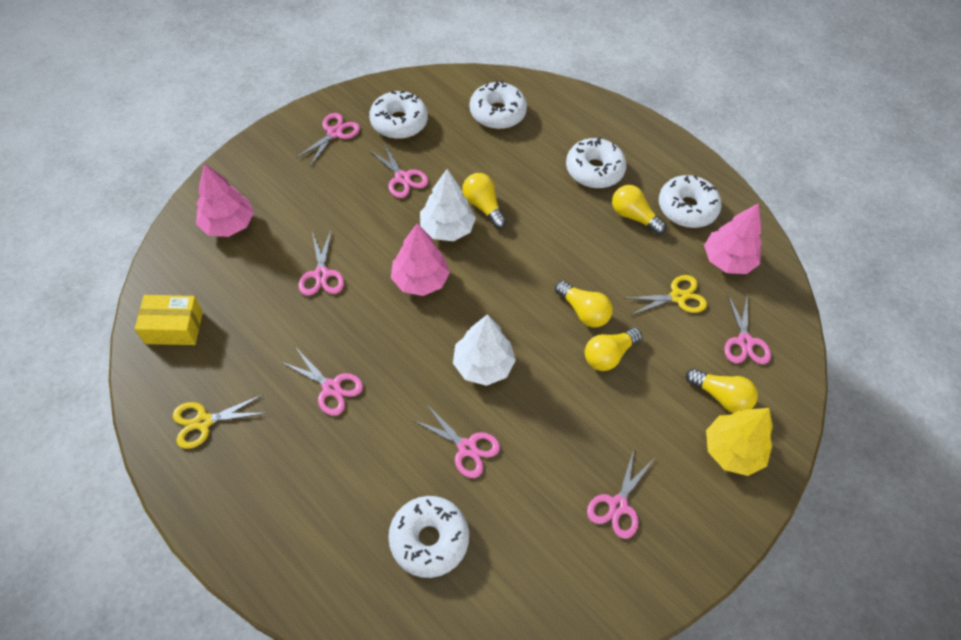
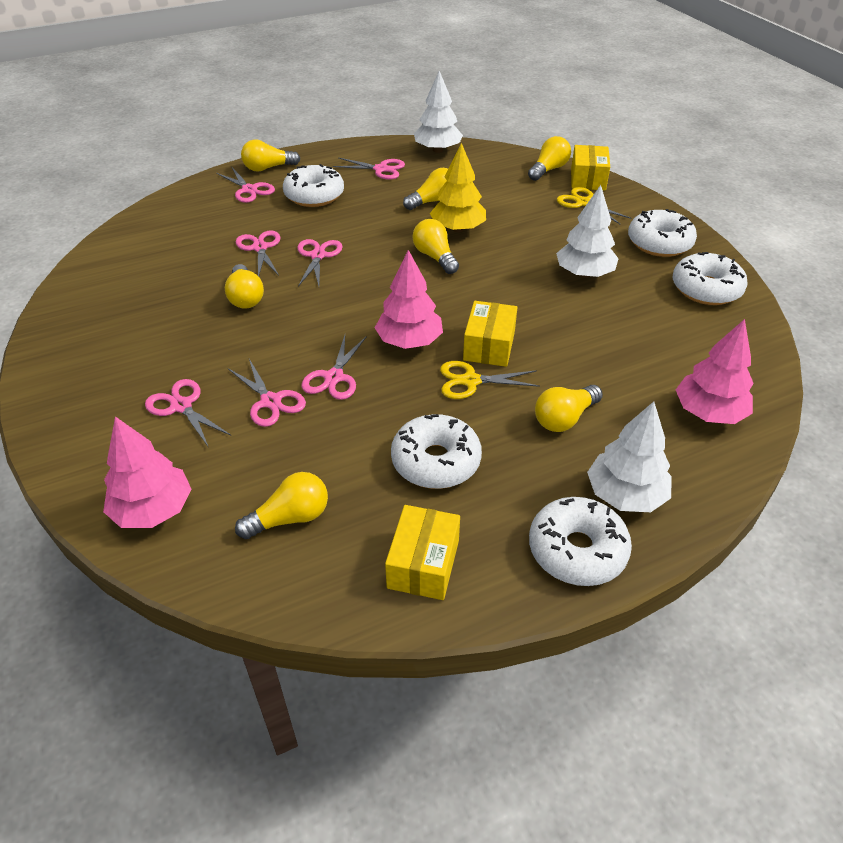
white tree: [420,169,476,241] [453,314,516,386] = 2 -> [414,71,463,153] [556,185,619,278] [587,401,672,512] = 3
yellow box: [135,295,203,345] = 1 -> [385,505,460,600] [463,301,518,367] [571,145,610,191] = 3
yellow light bulb: [462,173,507,228] [555,281,613,327] [585,328,642,371] [612,185,666,235] [686,368,758,413] = 5 -> [225,264,264,309] [235,472,328,539] [241,140,300,172] [403,168,448,210] [413,219,459,274] [528,136,571,181] [535,385,603,432] = 7

